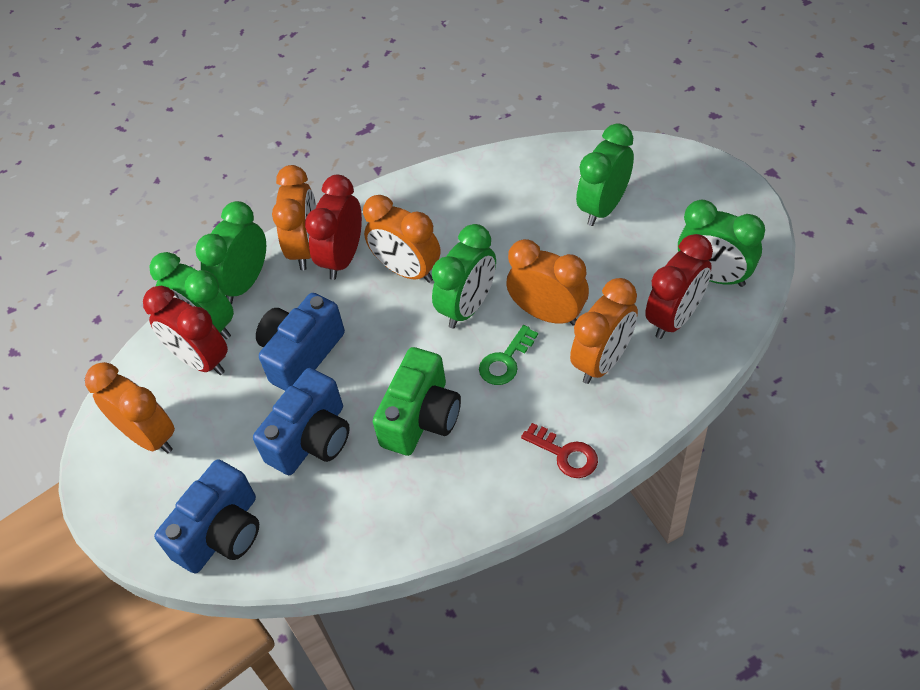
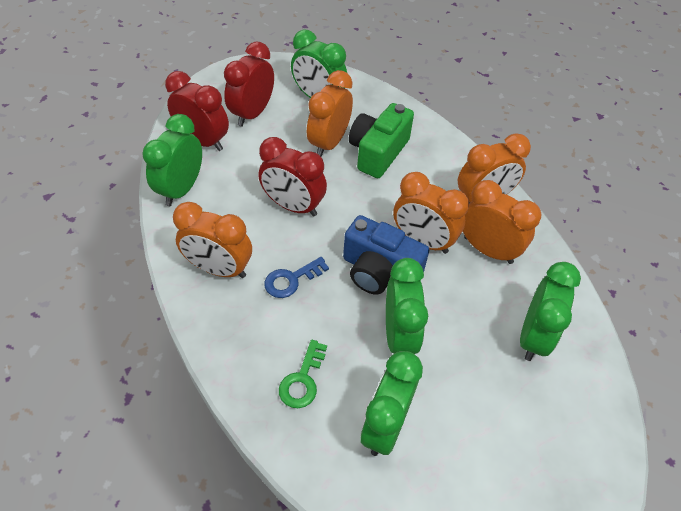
blue camera: [154,459,259,573] [253,368,350,475] [256,293,345,391] = 3 -> [343,215,429,295] = 1
blue key: none = 0 -> [264,257,329,298] = 1
red key: [521,423,598,478] = 1 -> none = 0

